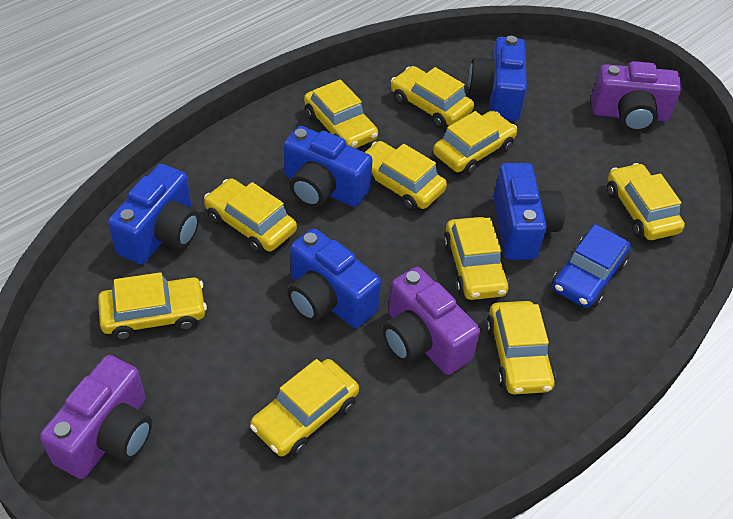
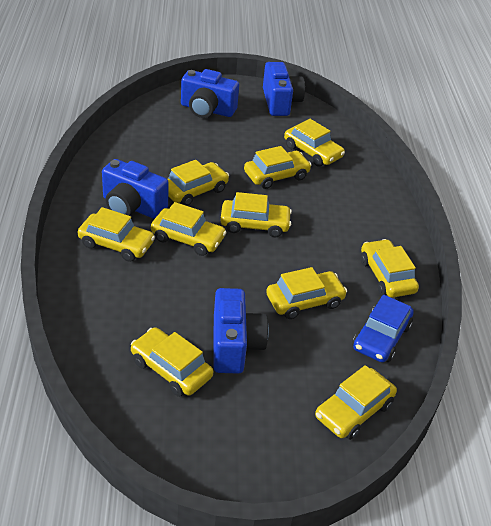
blue camera: [108,164,199,264] [284,126,373,208] [287,228,381,328] [468,36,527,121] [493,163,565,260] = 5 -> [102,159,169,219] [181,69,239,118] [214,288,269,374] [263,62,305,116] = 4
purple camera: [40,355,152,479] [383,267,480,375] [591,61,682,132] = 3 -> none = 0

